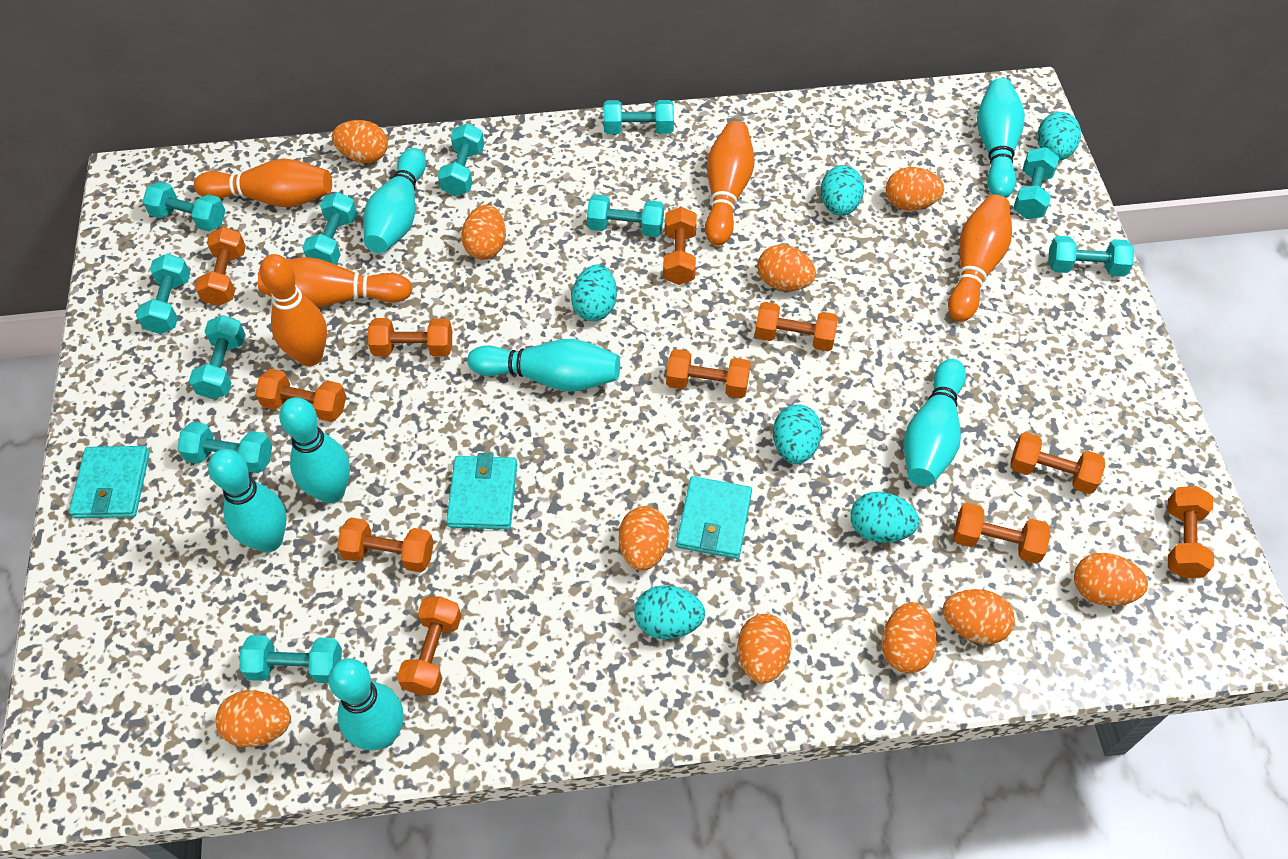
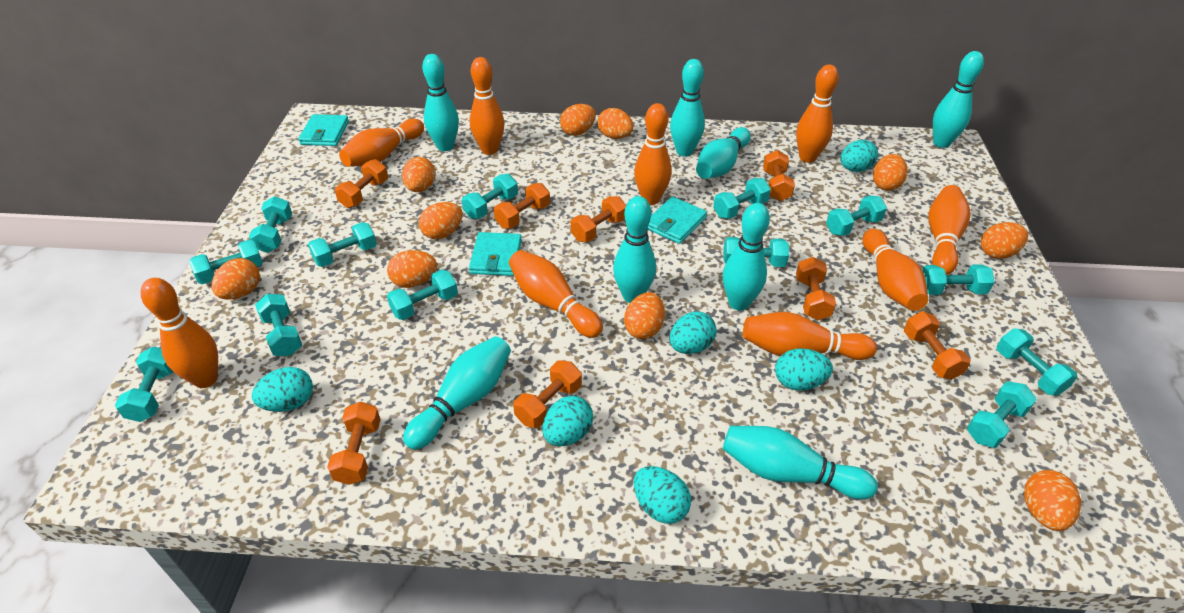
orange bowling pin: [194,159,332,207] [258,257,412,307] [260,254,327,366] [705,121,754,246] [948,195,1012,322] = 5 -> [140,278,218,388] [339,119,424,167] [470,57,504,155] [509,250,603,338] [634,103,672,205] [743,312,877,360] [796,64,839,163] [862,229,928,311] [928,185,971,275] = 9
orange dumbbell: [195,227,246,306] [255,369,346,422] [337,517,434,572] [368,318,452,357] [397,596,462,695] [663,207,697,285] [666,349,751,398] [755,302,838,351] [954,503,1050,563] [1010,432,1105,494] [1168,486,1214,578] = 11 -> [327,402,381,485] [335,159,388,208] [494,183,550,229] [513,360,582,428] [571,196,626,242] [763,150,795,201] [796,257,836,320] [904,311,970,380] = 8
turquoise bowling pin: [208,449,287,552] [279,397,350,503] [328,658,403,750] [363,148,426,253] [467,339,620,392] [904,359,966,486] [977,78,1025,198] = 7 -> [403,336,511,450] [422,54,459,151] [613,196,656,303] [670,59,705,157] [696,127,751,179] [723,203,770,311] [723,426,877,499] [933,51,984,148] = 8
turquoise dumbbell: [136,253,190,334] [142,181,225,232] [178,422,272,473] [189,315,246,399] [239,635,342,683] [302,192,357,264] [438,123,484,196] [587,194,664,237] [603,100,674,134] [1013,147,1059,219] [1048,236,1134,277] = 11 -> [115,346,173,422] [189,239,263,284] [249,196,292,253] [255,294,302,356] [308,222,377,267] [387,270,458,320] [462,174,518,219] [713,178,771,219] [723,237,789,267] [826,196,887,236] [922,265,994,295] [967,381,1037,448] [996,328,1078,395] = 13

